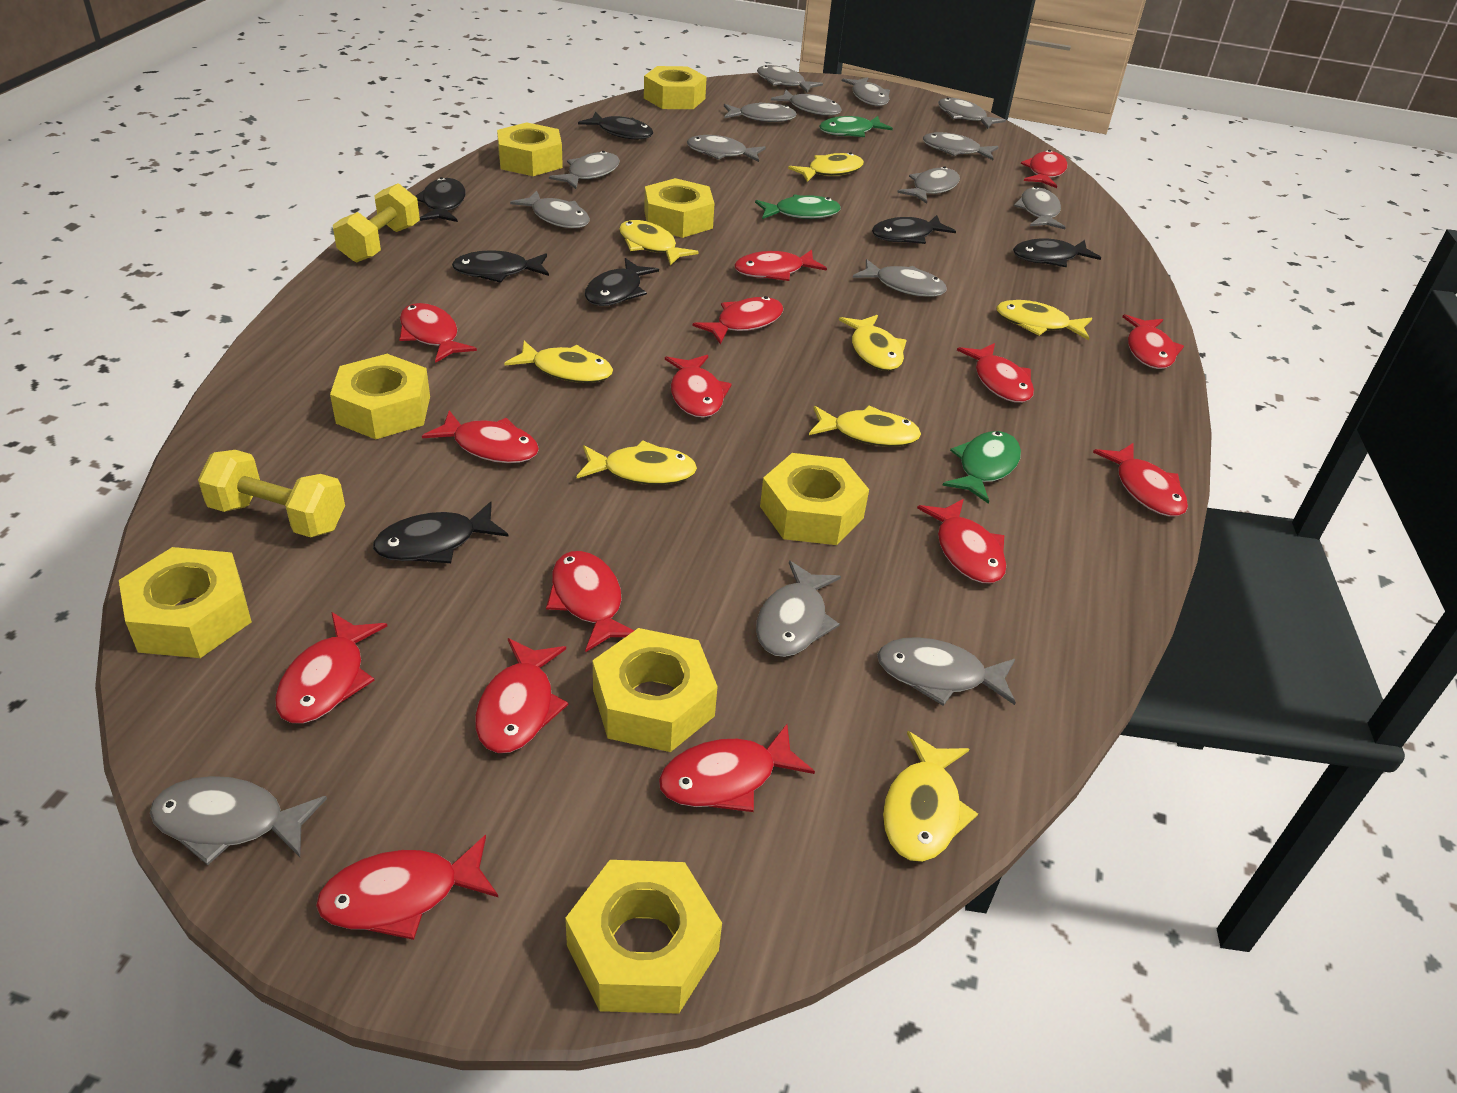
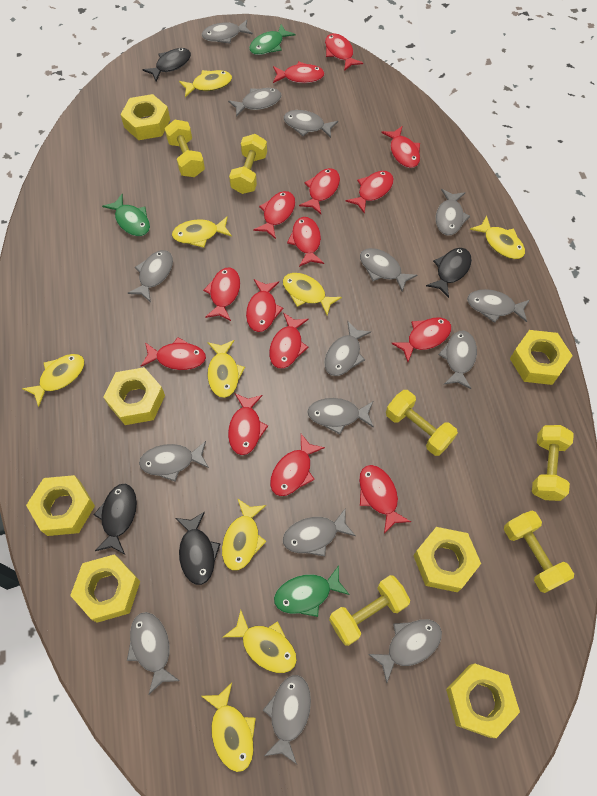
black fish: [373,502,508,563] [415,177,465,222] [452,250,549,283] [578,112,653,140] [585,258,659,306] [872,215,956,244] [1013,239,1101,267] = 7 -> [94,484,137,554] [142,48,191,82] [175,512,220,585] [426,248,472,298] = 4
yellow dumbbell: [198,450,345,537] [333,183,420,263] = 2 -> [165,120,205,177] [229,134,267,194] [329,575,410,646] [386,390,458,456] [504,511,574,593] [532,425,574,501] = 6
yellow fish: [504,341,613,383] [577,440,697,485] [619,220,699,265] [788,152,864,182] [809,405,921,447] [839,315,907,371] [883,731,978,862] [996,300,1092,340] = 8 -> [22,354,84,407] [172,216,232,248] [179,70,232,97] [201,683,256,772] [207,340,245,398] [222,498,266,571] [223,610,297,673] [283,273,342,316] [470,215,525,259] = 9
yellow nut: [119,547,252,658] [330,354,430,439] [497,122,563,176] [565,860,722,1014] [593,628,718,752] [644,66,707,109] [644,178,715,238] [760,453,869,545] = 8 -> [26,475,95,536] [70,554,140,623] [103,367,165,425] [120,94,170,140] [413,527,481,592] [446,663,520,738] [510,330,573,385] = 7

